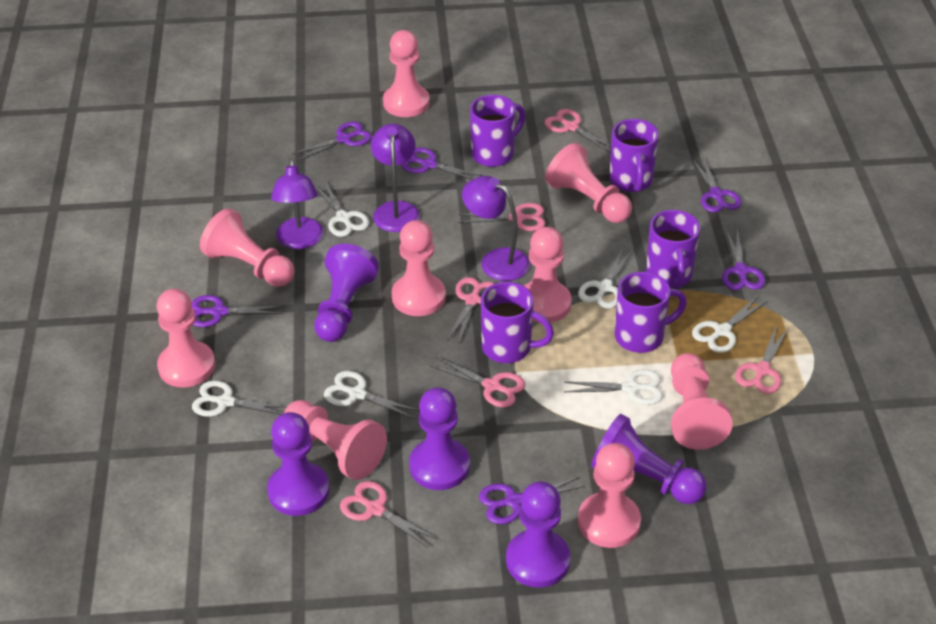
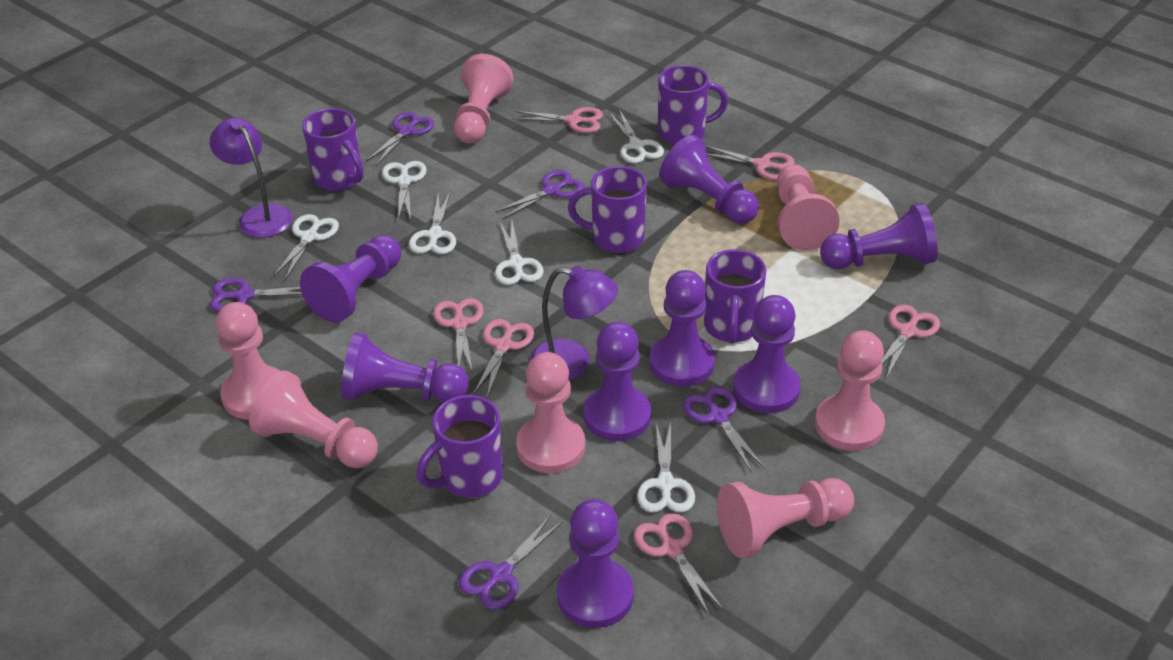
pink pawn: [157,289,215,388] [200,208,295,287] [284,400,387,480] [383,30,430,117] [392,220,446,316] [524,227,571,323] [545,143,632,223] [578,443,641,548] [671,353,733,450] = 9 -> [216,302,280,420] [249,371,378,468] [454,54,513,144] [516,352,585,473] [717,478,854,558] [777,164,840,250] [815,330,885,451] = 7
purple lamp: [271,159,324,249] [371,124,420,232] [462,176,530,281] = 3 -> [210,118,292,238] [530,266,618,380] = 2
purple pawn: [267,412,330,516] [314,244,379,342] [409,387,470,490] [506,481,570,588] [591,414,707,504] = 5 -> [300,235,401,323] [341,332,469,402] [557,499,634,628] [584,322,651,441] [649,270,715,387] [659,135,759,224] [733,295,801,413] [820,203,938,269] = 8
purple scissors: [192,295,284,327] [292,122,372,161] [401,148,483,180] [479,477,584,524] [692,158,742,213] [722,229,765,290] = 6 -> [210,278,302,312] [366,112,434,165] [459,515,563,610] [495,170,584,219] [683,387,765,472] = 5

